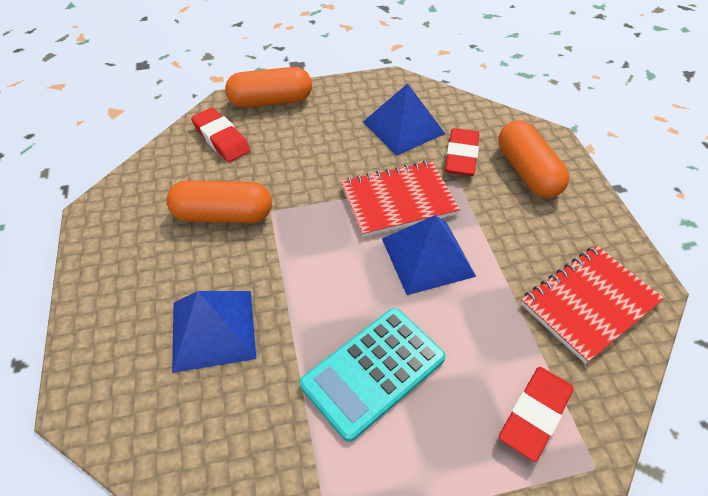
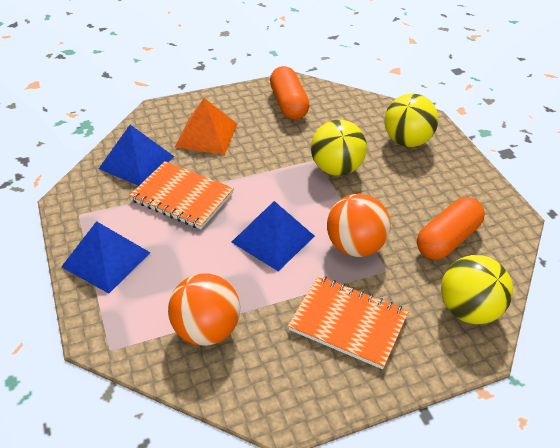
orange ball: none = 0 -> [168,273,240,346] [327,194,390,257] = 2
orange capsule: [166,180,272,223] [225,67,312,108] [498,120,569,198] = 3 -> [270,66,309,120] [417,197,485,260] = 2
orange notebook: none = 0 -> [129,161,234,229] [288,276,409,369] = 2
orange pyramid: none = 0 -> [175,98,238,155] = 1
red eraser: [191,108,250,162] [445,128,479,176] [499,367,573,462] = 3 -> none = 0
red notebook: [341,161,460,237] [521,245,664,364] = 2 -> none = 0
turquoise calculator: [300,308,446,442] = 1 -> none = 0
yellow ball: none = 0 -> [311,120,367,176] [384,94,438,147] [441,255,513,324] = 3

